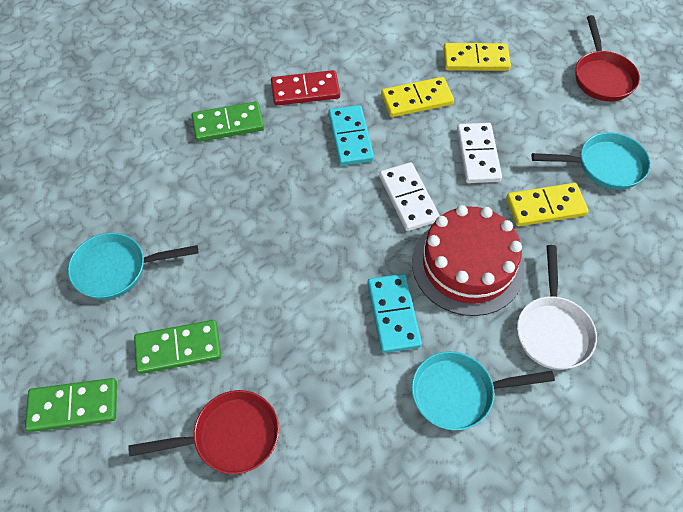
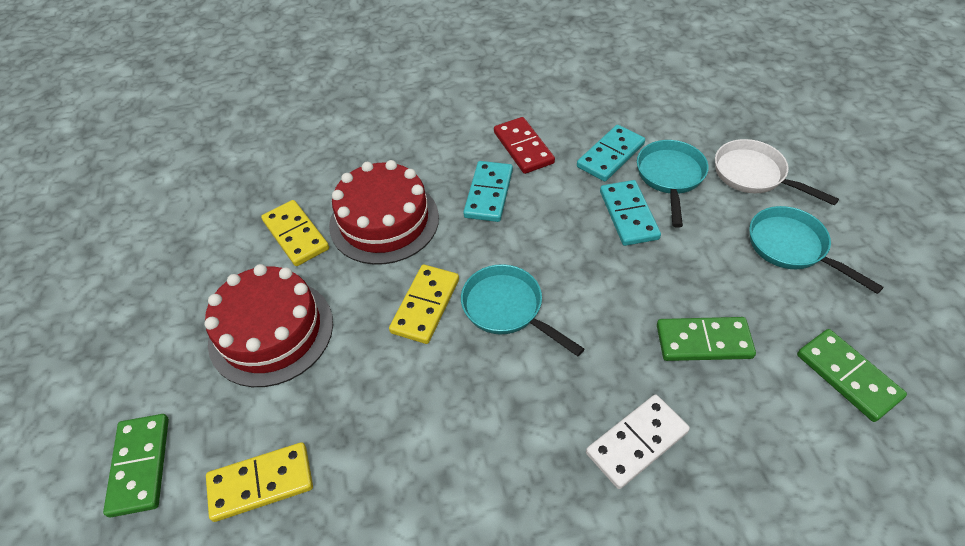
red cake: [412,205,525,316] = 1 -> [205,264,333,387] [329,160,439,265] = 2
red pan: [128,390,279,474] [575,15,640,101] = 2 -> none = 0
turquoise domino: [328,105,374,166] [367,274,422,353] = 2 -> [463,161,513,222] [577,125,645,182] [600,180,661,246] = 3
white domino: [379,162,440,231] [457,123,502,183] = 2 -> [586,394,690,489] = 1

